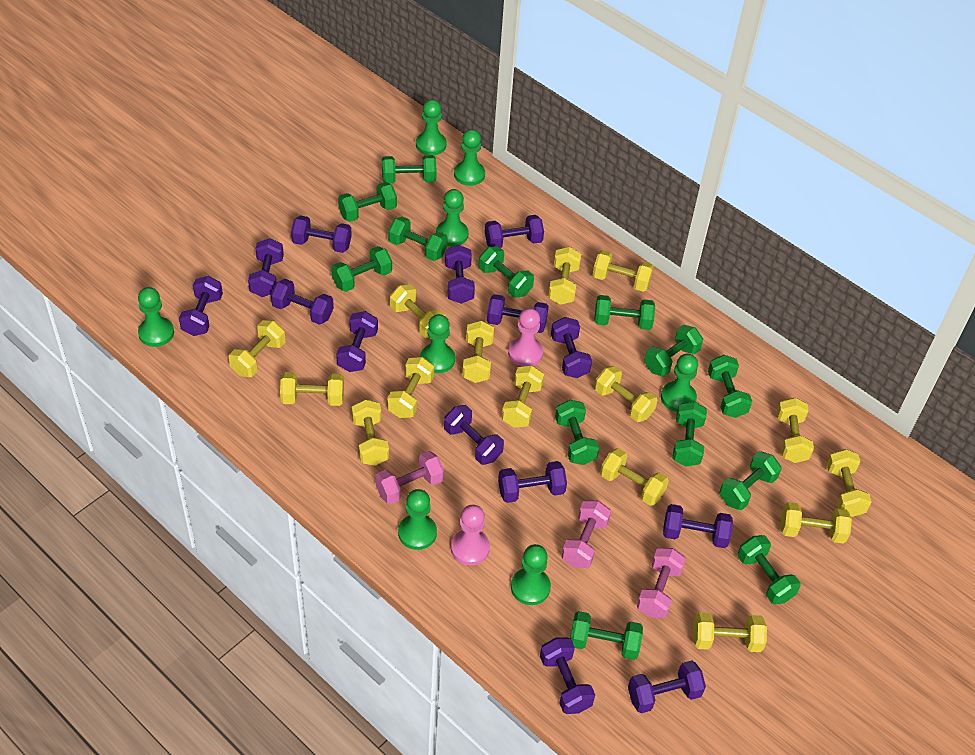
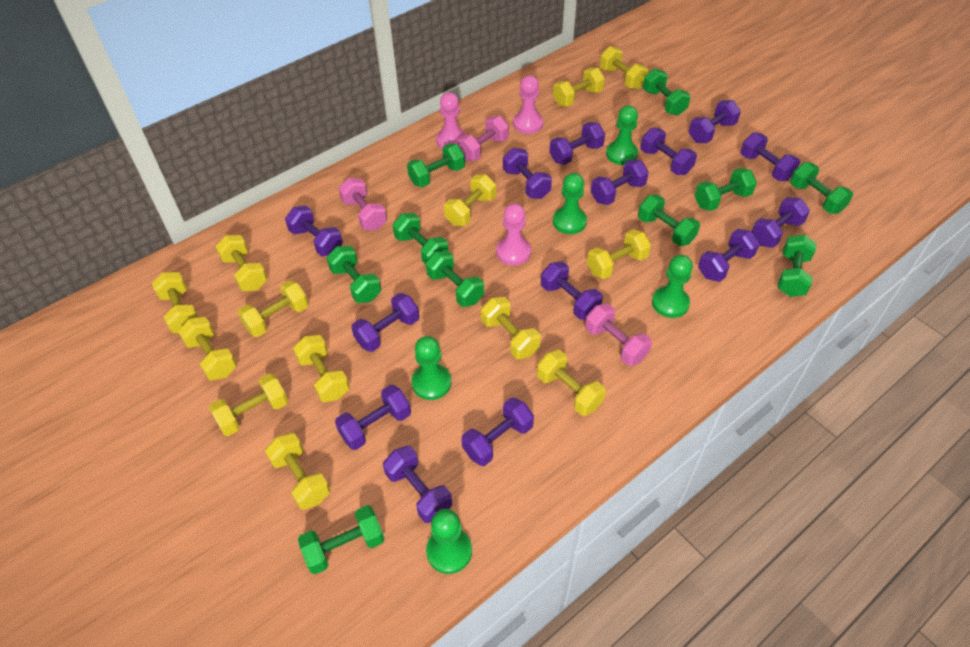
green dumbbell: [331,246,392,292] [338,182,397,222] [382,155,437,183] [388,216,448,261] [479,246,534,298] [555,400,599,465] [570,611,643,660] [595,295,655,330] [644,325,703,377] [673,401,707,467] [708,355,752,418] [719,451,782,510] [738,535,801,604] = 13 -> [298,505,384,574] [327,246,381,303] [393,213,448,264] [407,143,465,187] [426,250,484,307] [638,194,700,246] [643,68,691,115] [695,168,757,211] [777,235,817,297] [790,162,853,214] = 10
green pawn: [138,287,174,347] [398,489,437,550] [416,99,447,155] [420,314,455,373] [436,189,469,246] [454,129,485,186] [511,544,551,605] [661,354,698,412] = 8 -> [412,336,451,400] [426,509,472,574] [553,173,587,234] [606,106,638,165] [652,255,693,318] = 5
pink pawn: [451,505,490,565] [508,308,543,366] = 2 -> [436,92,466,149] [496,203,531,265] [513,75,543,134] = 3
yellow dumbbell: [229,320,286,377] [280,372,344,406] [352,399,389,466] [387,357,434,418] [390,284,446,338] [462,321,494,383] [502,365,544,428] [548,247,581,305] [593,250,654,292] [595,366,658,422] [600,448,669,506] [693,612,767,652] [777,398,814,463] [780,502,852,544] [827,449,872,517] = 15 -> [152,272,198,333] [178,317,237,380] [209,373,288,436] [215,235,268,291] [238,280,309,337] [265,433,330,510] [293,335,350,402] [444,174,496,226] [481,297,541,359] [537,350,606,416] [553,68,605,107] [587,229,651,279] [600,46,648,89] = 13

